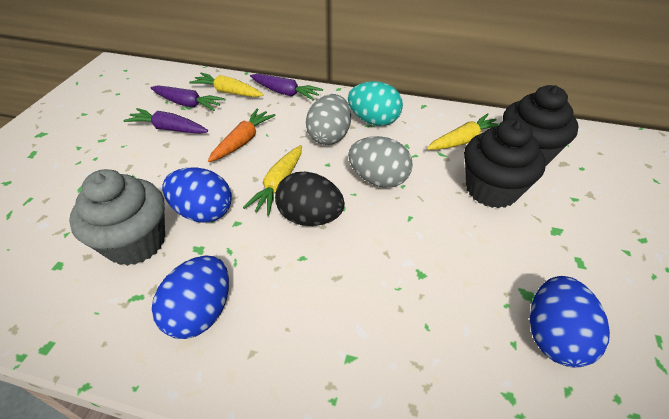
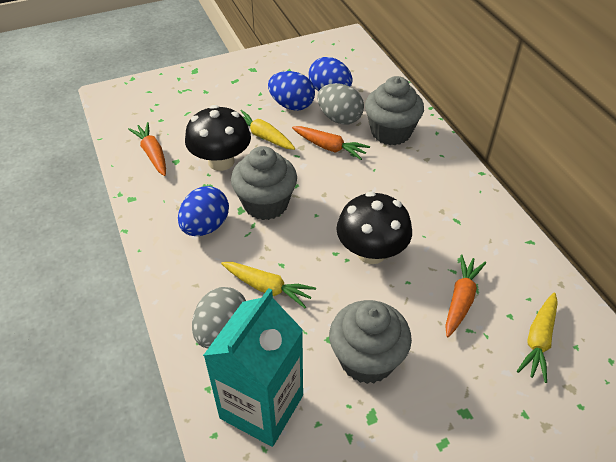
black cupcake: [464,119,546,208] [503,85,579,166] = 2 -> none = 0
black egg: [275,172,345,226] = 1 -> none = 0
black mushroom: none = 0 -> [185,105,251,171] [337,192,412,264] = 2
grey cupcake: [69,169,165,266] = 1 -> [231,146,297,220] [329,300,412,384] [365,76,424,145] = 3
orange carrot: [208,108,276,162] = 1 -> [128,122,166,176] [292,126,370,160] [445,255,486,337] = 3
purple carrot: [123,108,208,134] [150,85,226,111] [250,74,323,101] = 3 -> none = 0
turquoise carton: none = 0 -> [203,288,303,447] = 1
turquoise egg: [348,81,403,126] = 1 -> none = 0

